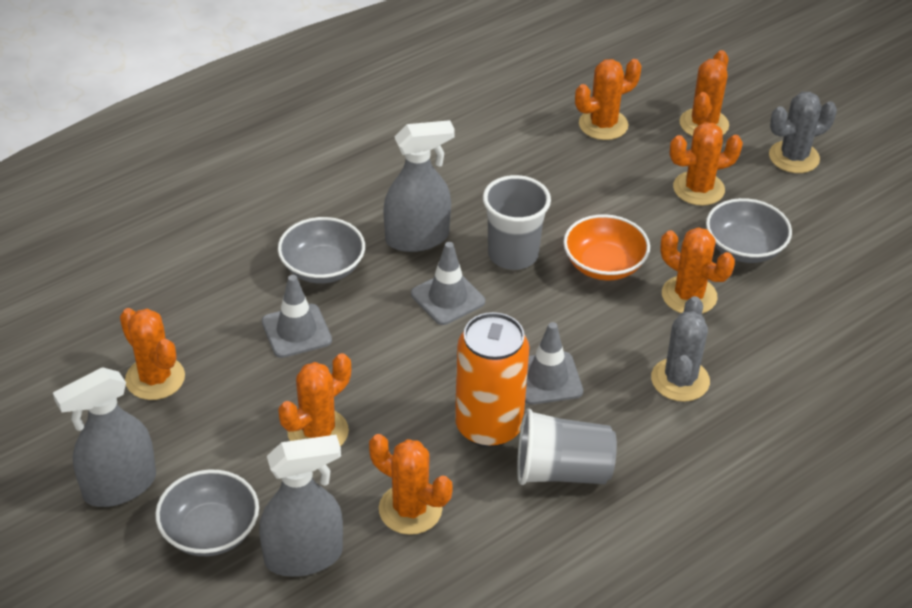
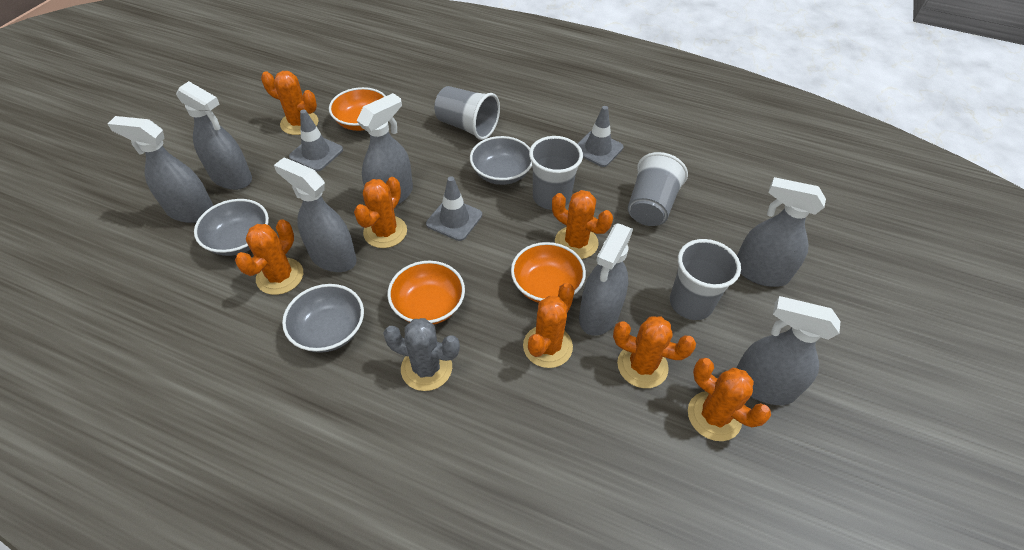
grey cactus: [651,296,710,402] [769,92,837,173] = 2 -> [383,318,460,391] = 1
grey cup: [483,175,551,270] [517,409,617,485] = 2 -> [434,86,500,140] [529,136,583,210] [628,152,688,226] [670,239,741,320] = 4
grey spray bottle: [53,367,156,507] [259,435,343,577] [383,120,455,252] = 3 -> [108,116,214,223] [176,81,252,190] [274,158,357,272] [357,93,413,205] [579,224,633,336] [736,296,841,405] [737,177,826,287] = 7
orange bowl: [563,214,650,281] = 1 -> [329,87,386,131] [387,261,465,324] [511,242,586,303] = 3
orange can: [455,312,529,447] = 1 -> none = 0

